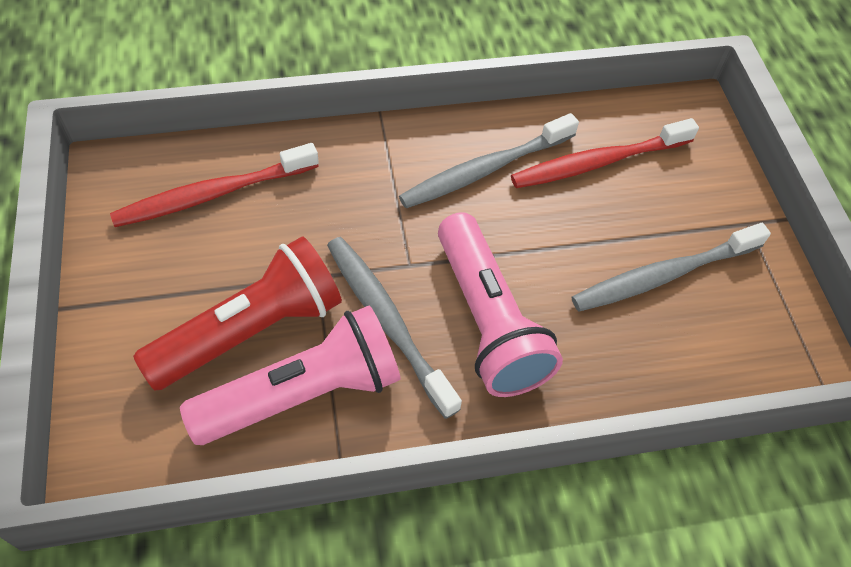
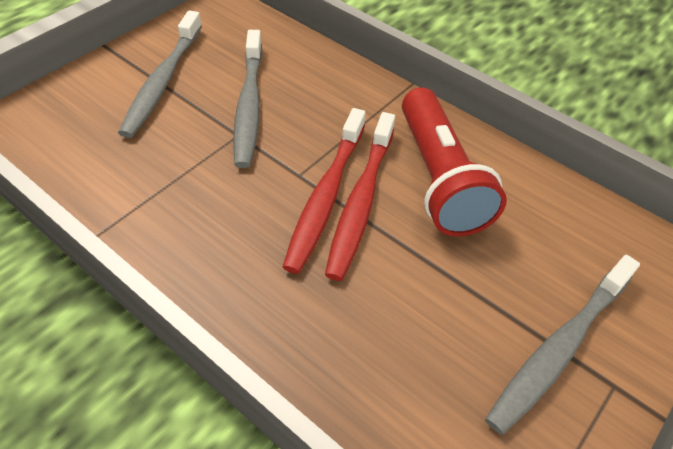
pink flashlight: [180,306,401,445] [438,212,563,397] = 2 -> none = 0

